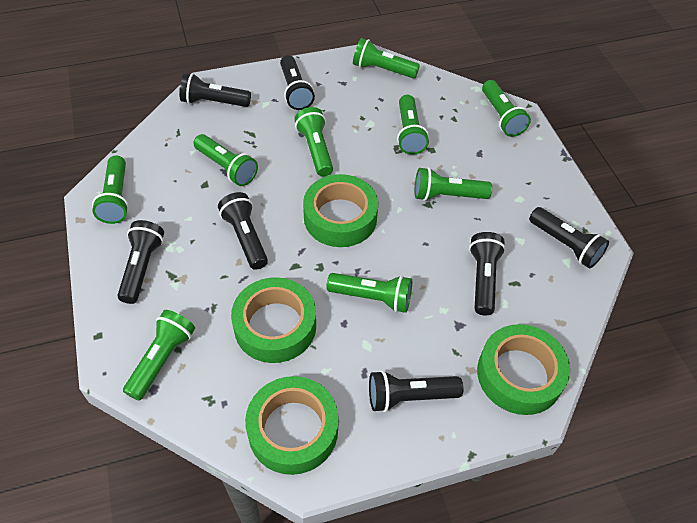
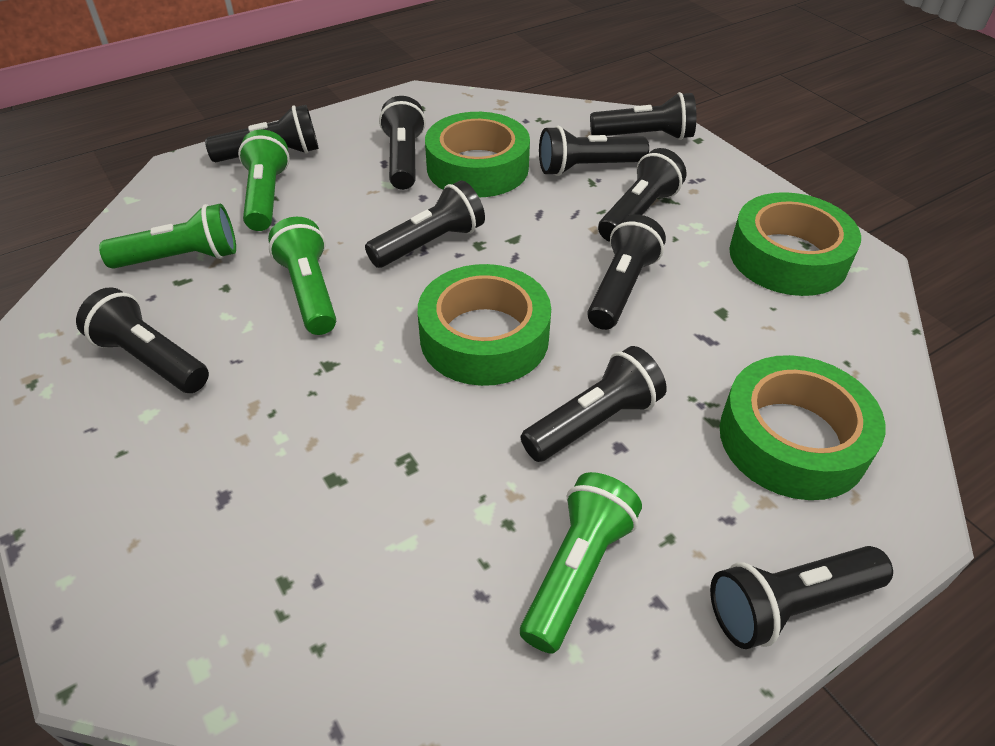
black flashlight: [117,220,164,304] [179,73,251,107] [218,192,268,270] [280,55,315,110] [369,370,463,412] [469,232,506,315] [529,207,609,268] = 7 -> [76,287,209,393] [205,105,319,162] [365,180,485,268] [379,96,426,190] [521,346,667,462] [539,126,649,176] [587,214,666,330] [590,92,696,140] [598,148,687,242] [710,546,893,649] = 10
green flashlight: [92,156,129,224] [123,310,195,401] [193,134,258,186] [294,107,333,177] [326,273,412,313] [353,38,420,78] [397,95,429,155] [415,167,492,201] [482,80,531,137] = 9 -> [99,203,236,269] [238,129,290,231] [268,217,336,335] [520,472,642,654] = 4

